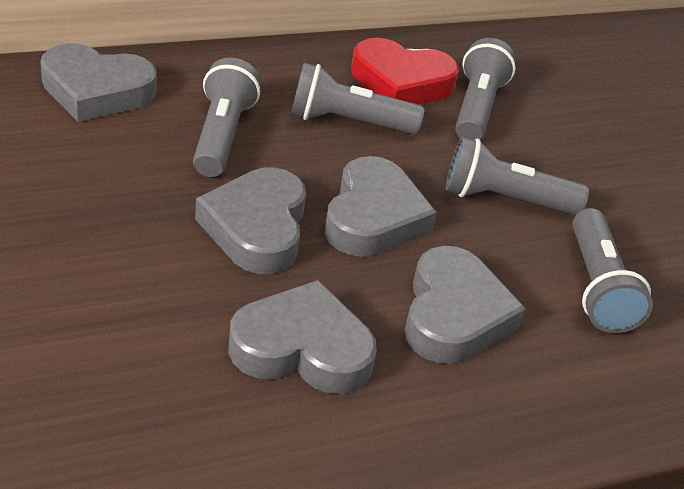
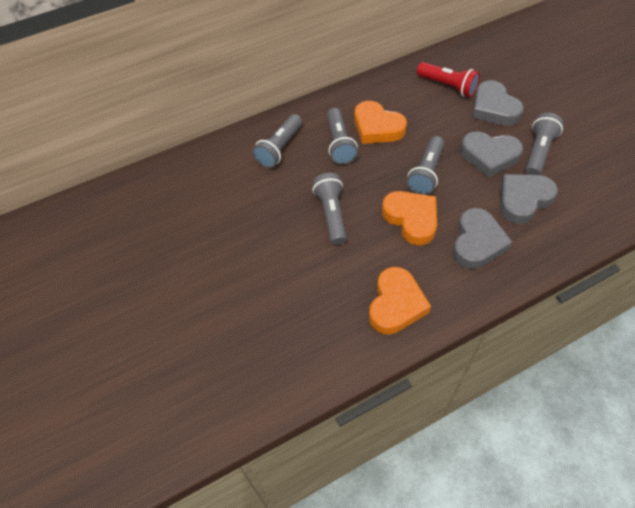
grey heart: [41,43,157,122] [195,167,306,274] [228,280,377,394] [325,156,437,257] [405,246,526,364] = 5 -> [453,208,513,269] [460,132,523,178] [472,80,524,126] [500,174,558,224] = 4
orange heart: none = 0 -> [354,101,407,144] [369,267,431,334] [382,191,437,245] = 3
red flashlight: none = 0 -> [417,62,480,97] = 1
red heart: [351,38,459,105] = 1 -> none = 0

